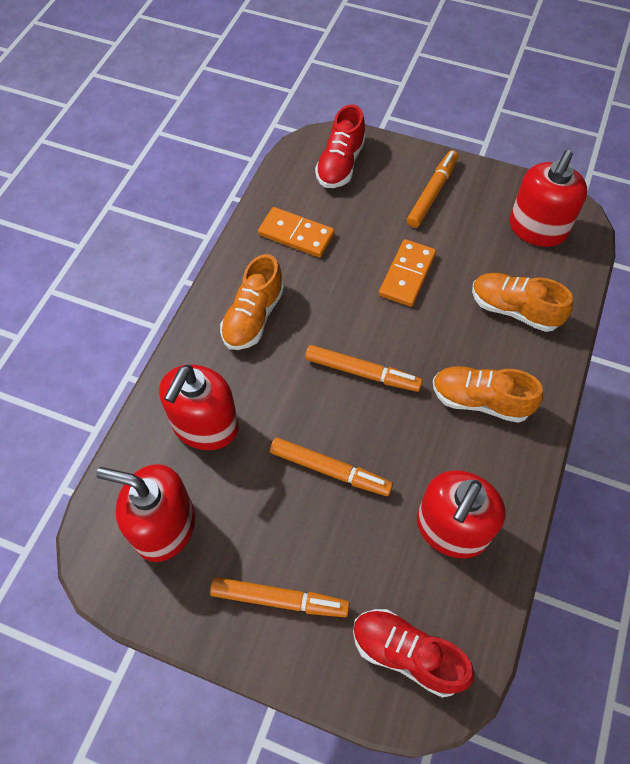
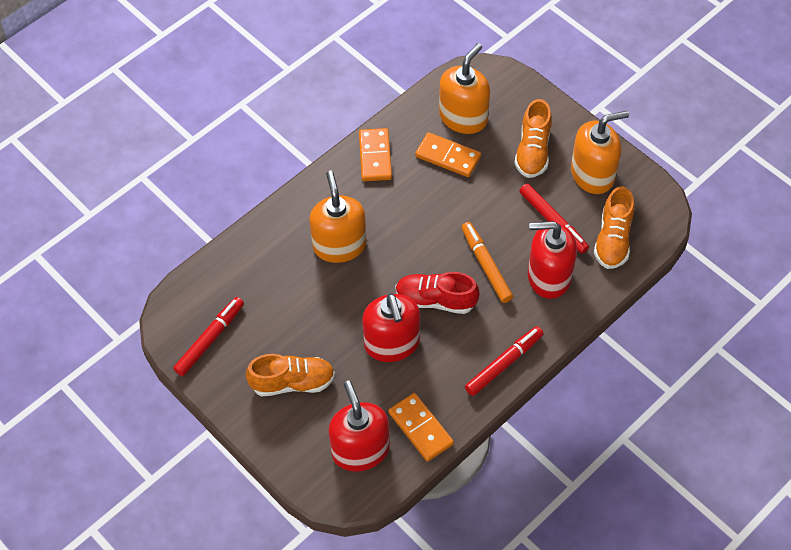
orange domino: [258,207,335,257] [379,239,436,307] = 2 -> [359,128,392,181] [389,393,454,462] [415,132,481,177] = 3
orange marker: [210,577,350,617] [270,437,393,496] [305,345,422,392] [407,150,458,228] = 4 -> [461,222,513,303] = 1
orange soap dispenser: none = 0 -> [309,171,367,263] [439,43,490,134] [571,111,629,194] = 3
red marker: none = 0 -> [173,297,244,376] [465,326,544,396] [519,183,589,254] = 3
red shoe: [315,104,366,188] [353,609,474,697] = 2 -> [395,272,479,314] = 1
red soap dispenser: [96,464,195,562] [159,365,239,450] [417,470,505,559] [509,150,588,247] = 4 -> [328,381,390,472] [362,293,420,362] [528,221,577,299] = 3

